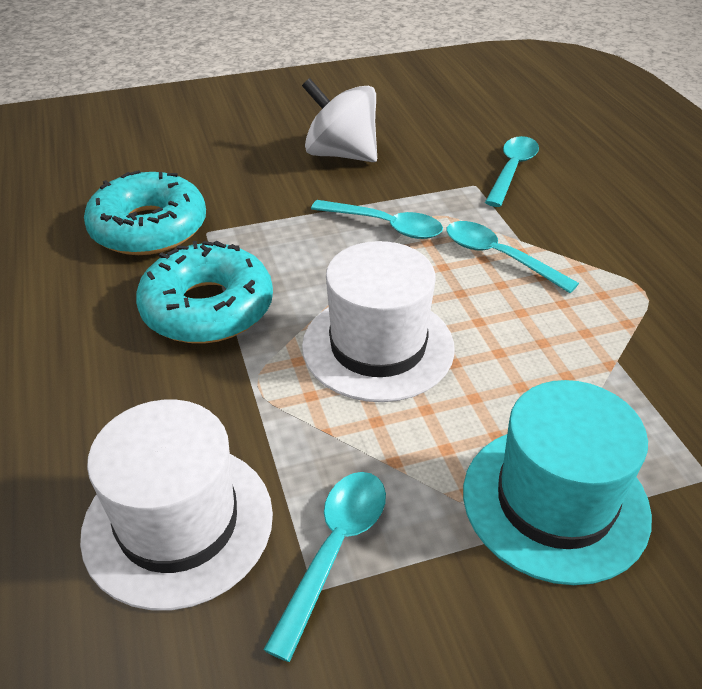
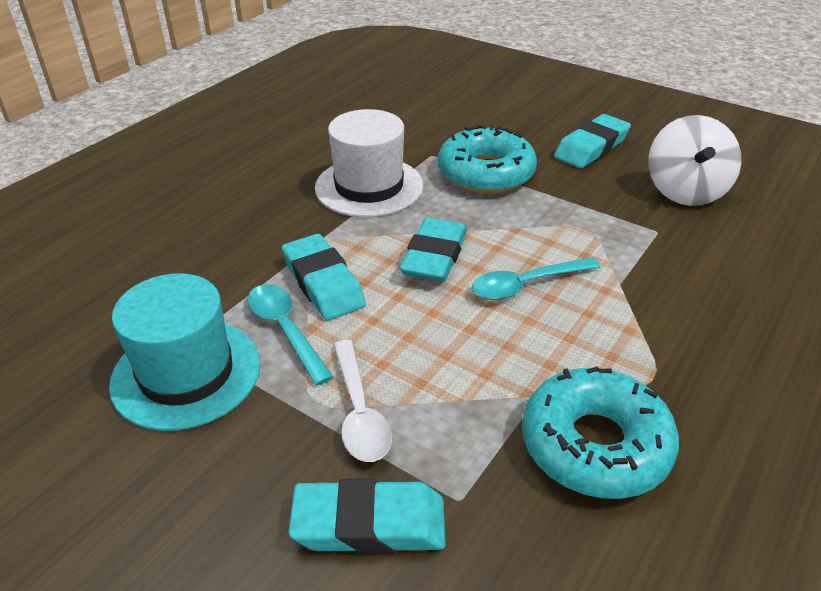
turquoise eraser: none = 0 -> [282,234,366,320] [288,478,446,554] [399,218,467,282] [554,114,631,168] = 4
turquoise spoon: [263,472,386,662] [311,200,443,239] [447,221,579,293] [485,136,539,207] = 4 -> [248,284,333,385] [472,257,601,300] = 2
white hat: [80,400,273,611] [302,241,455,402] = 2 -> [315,109,423,217] = 1
white spoon: none = 0 -> [333,340,392,462] = 1

